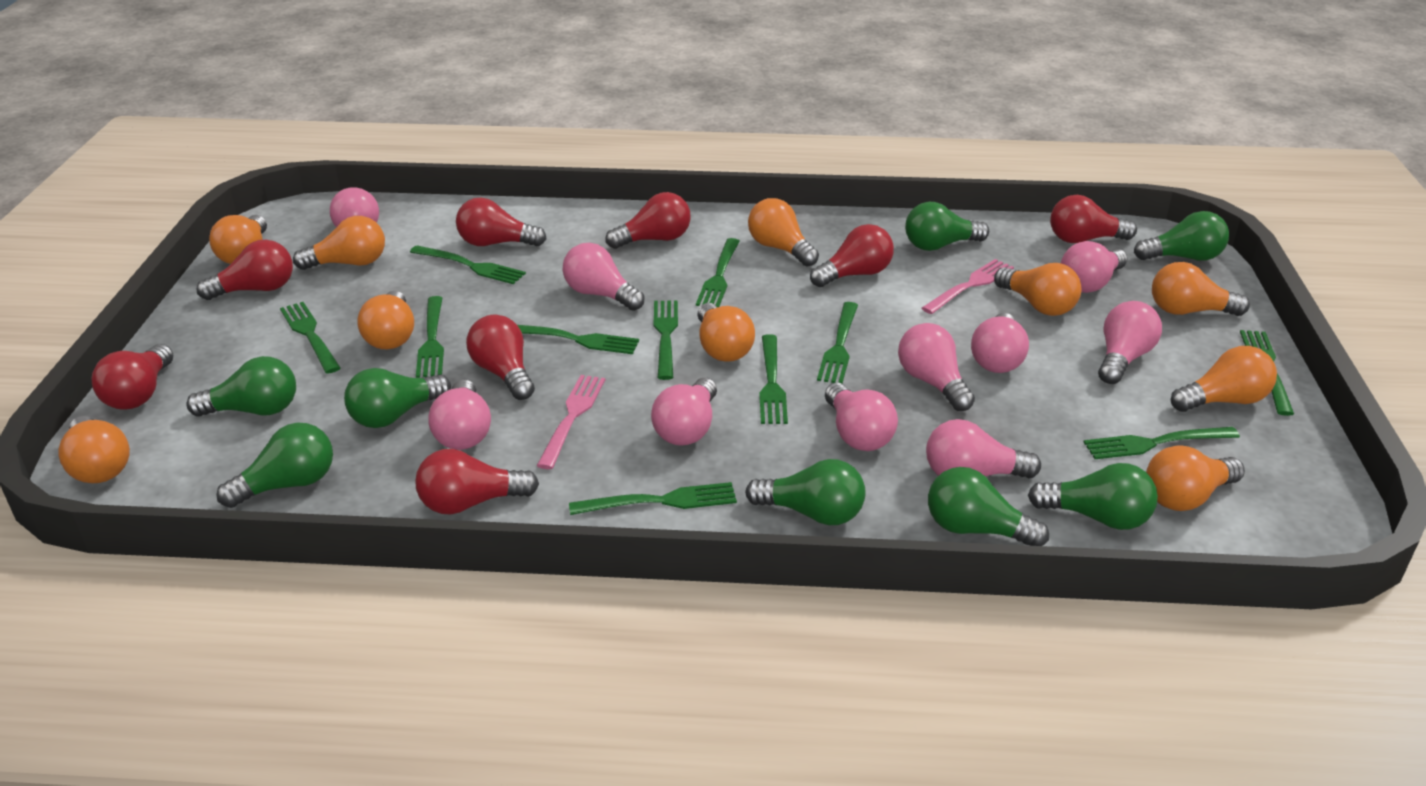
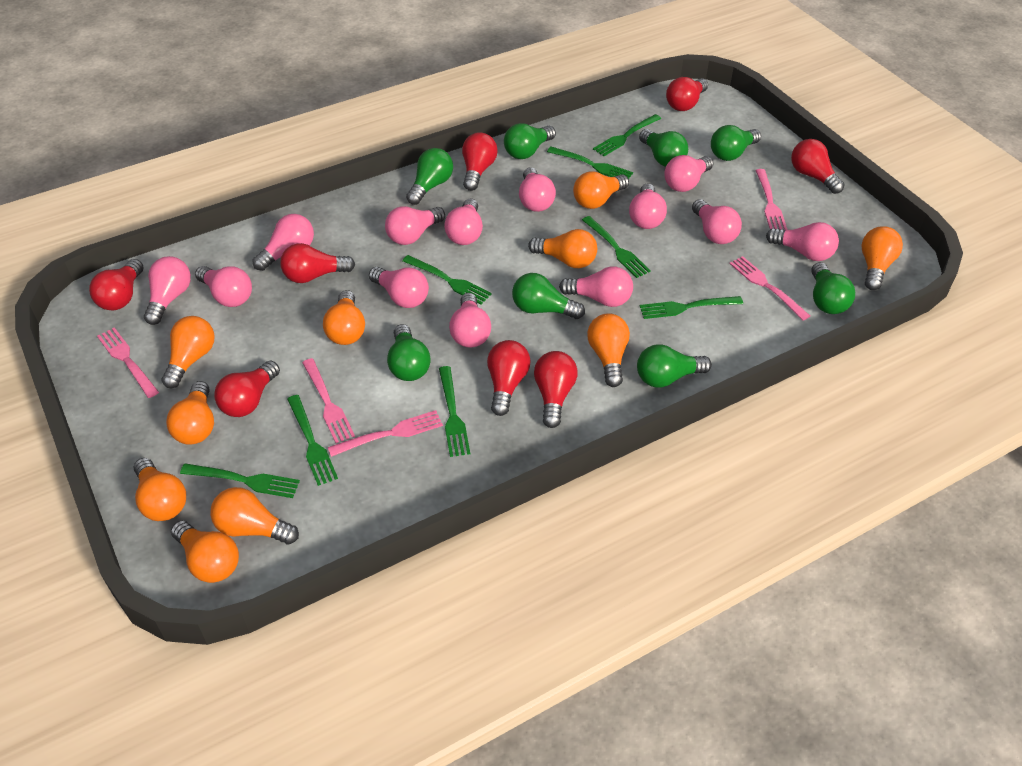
green fork: [280,302,341,374] [410,245,526,284] [416,296,444,378] [517,325,639,354] [569,482,737,515] [654,300,678,380] [696,238,740,307] [759,334,788,424] [817,302,858,384] [1084,427,1240,459] [1240,330,1294,416] = 11 -> [180,463,300,498] [287,395,338,486] [402,255,492,304] [439,366,470,457] [547,147,633,179] [582,216,651,278] [593,114,661,156] [640,296,743,319] = 8
pink fork: [537,375,605,469] [922,259,1014,314] = 2 -> [97,327,159,398] [302,358,355,443] [328,410,443,457] [729,256,810,321] [755,169,787,230] = 5
pink light bulb: [330,187,379,227] [428,380,491,450] [563,243,644,311] [651,378,717,446] [825,383,898,451] [898,323,975,411] [926,419,1041,478] [971,313,1029,373] [1061,241,1127,293] [1098,301,1162,384] = 10 -> [144,256,191,325] [195,266,252,307] [253,214,314,271] [369,267,429,308] [385,206,445,245] [444,198,483,245] [449,293,491,347] [519,167,556,212] [559,266,633,307] [629,183,667,229] [665,155,714,192] [692,199,742,244] [766,222,839,261] = 13

